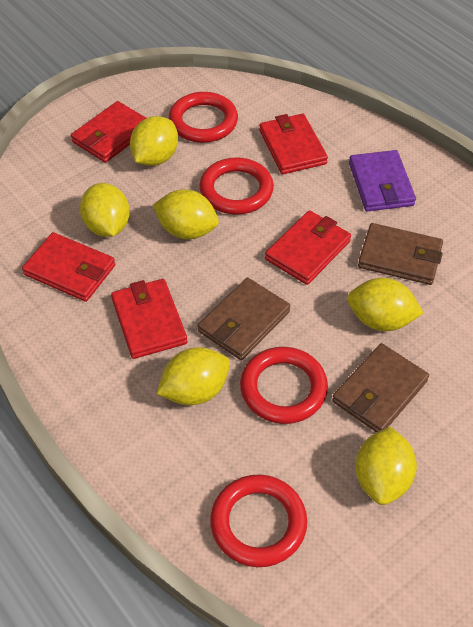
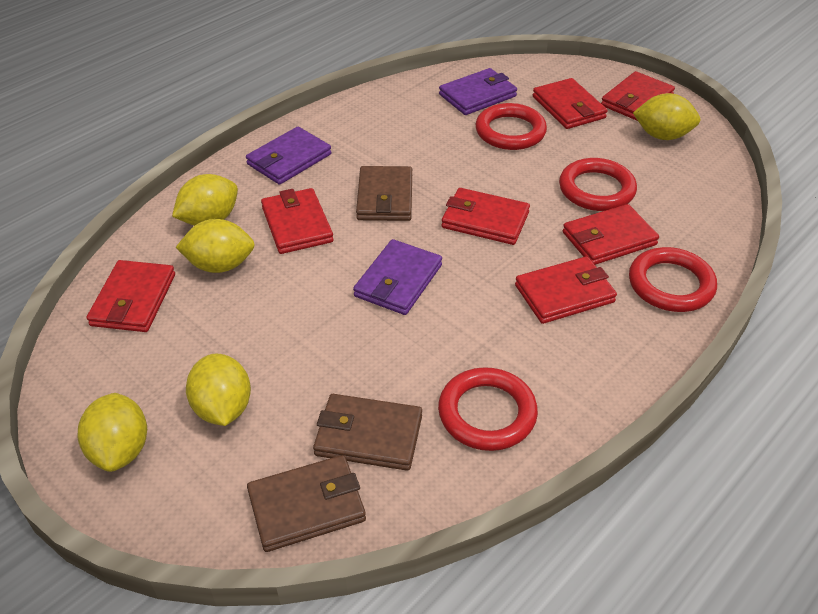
purple wallet: [349,150,416,211] = 1 -> [246,127,332,185] [353,239,442,315] [439,68,517,115] = 3
red wallet: [22,232,115,302] [71,101,146,163] [111,279,187,359] [259,114,328,174] [265,210,351,285] = 5 -> [87,260,175,332] [261,188,334,254] [442,188,530,245] [515,256,617,324] [533,78,608,129] [563,204,659,265] [601,71,675,121] = 7
yellow lemon: [80,183,130,237] [130,116,178,166] [153,189,219,239] [157,347,230,405] [347,278,423,331] [355,427,417,505] = 6 -> [78,393,147,472] [172,174,238,226] [176,219,255,273] [186,354,251,426] [633,93,701,140] = 5

